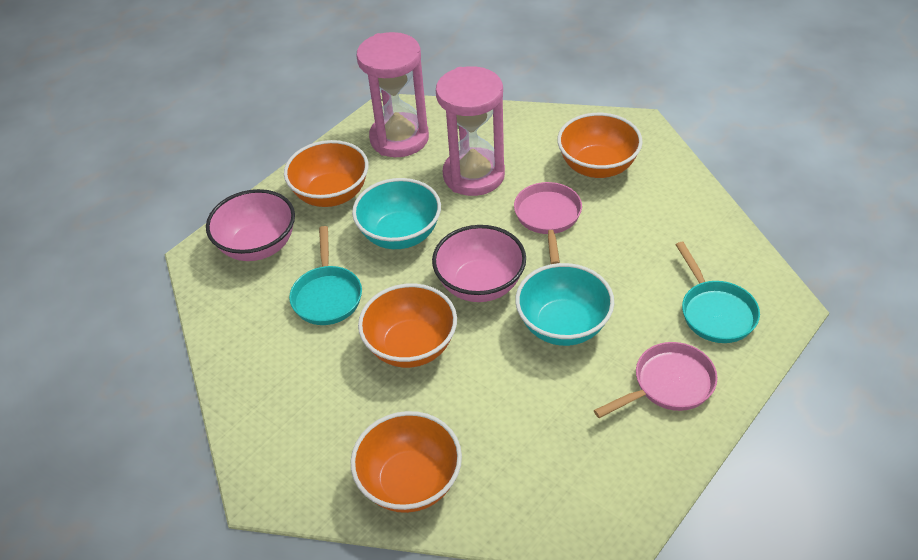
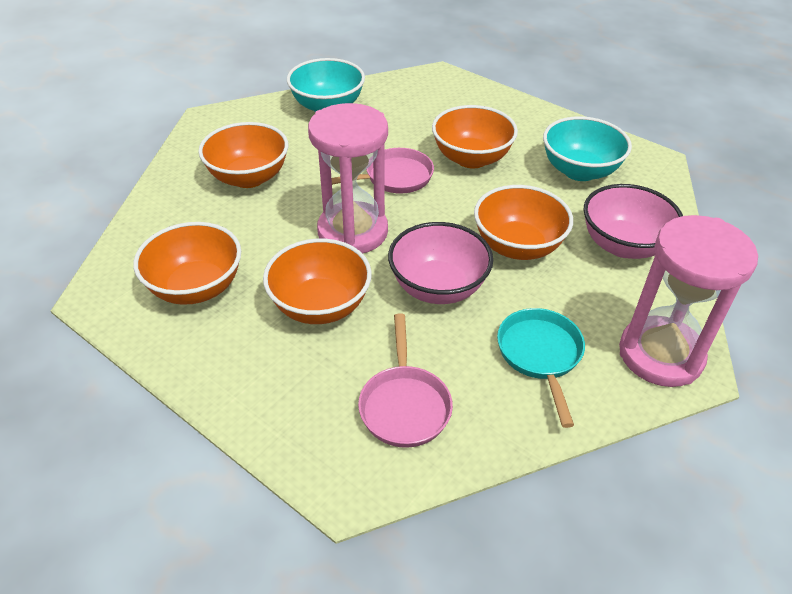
orange bowl: [284,140,368,207] [351,411,462,513] [358,284,457,368] [557,113,643,178] = 4 -> [133,222,241,305] [198,122,288,188] [263,239,372,324] [432,105,518,168] [474,185,573,260] = 5
turquoise pan: [289,226,362,325] [676,242,760,343] = 2 -> [497,308,585,428] = 1

